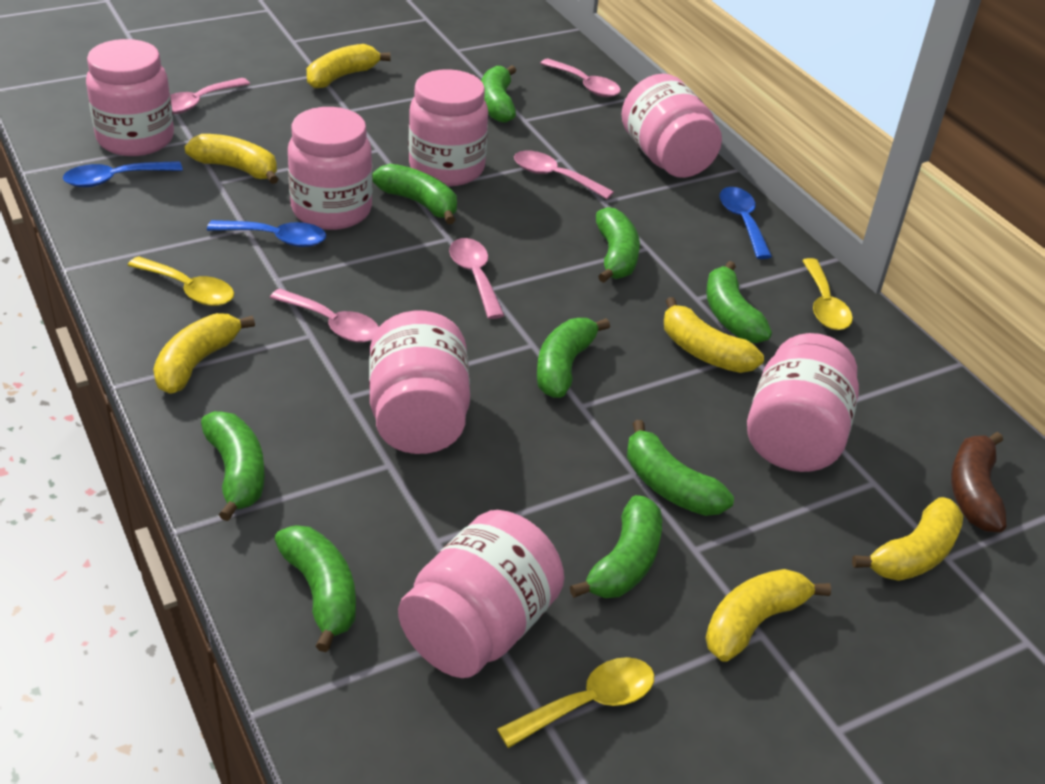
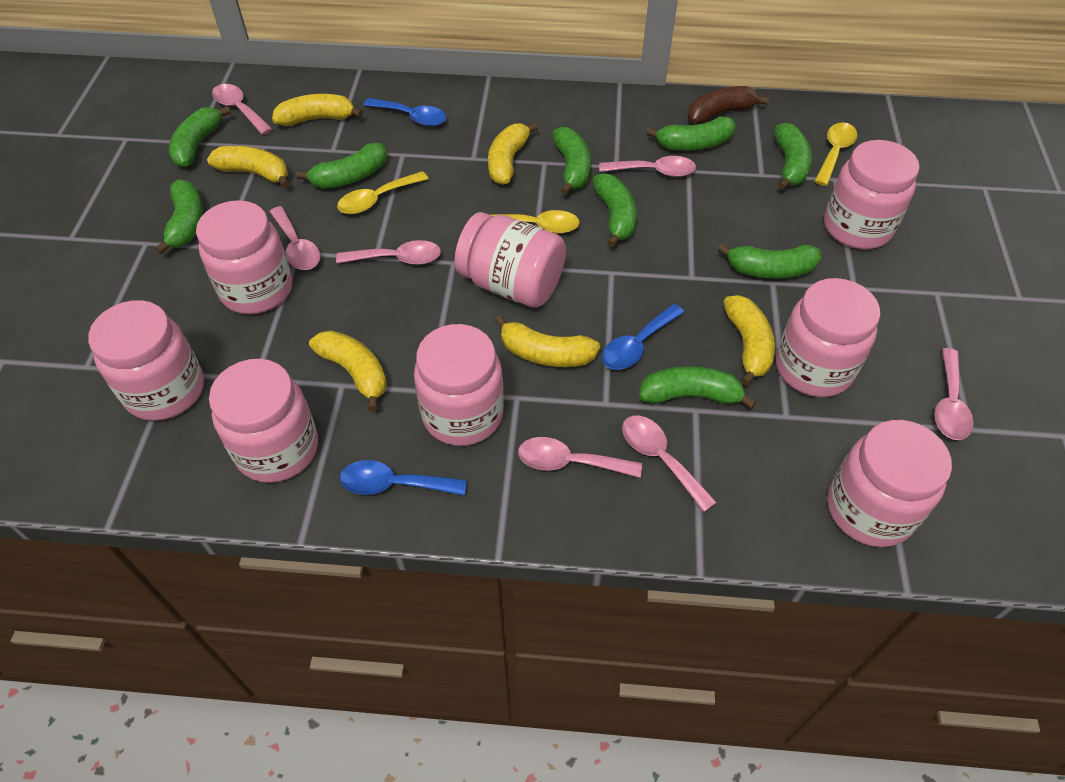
pink jar: [86,39,174,156] [288,107,373,230] [369,311,470,454] [398,510,564,678] [409,69,488,186] [621,74,722,178] [747,333,859,472] = 7 -> [88,300,204,421] [196,200,293,314] [209,359,318,483] [414,324,504,446] [455,212,566,308] [776,278,880,397] [824,140,919,249] [828,420,952,547] = 8
pink spoon: [170,78,250,114] [270,289,379,343] [449,238,505,319] [514,151,614,199] [540,59,621,97] = 5 -> [212,84,272,135] [270,206,320,270] [336,240,441,265] [518,437,642,478] [599,156,696,177] [622,416,717,512] [934,348,974,440] = 7

